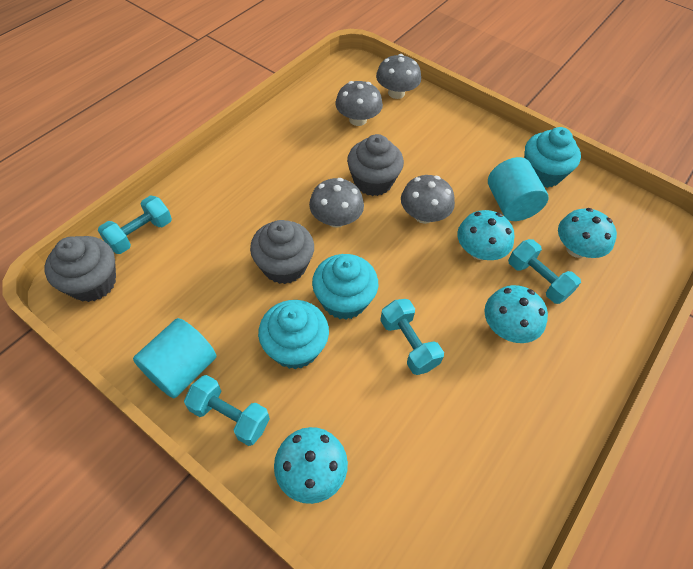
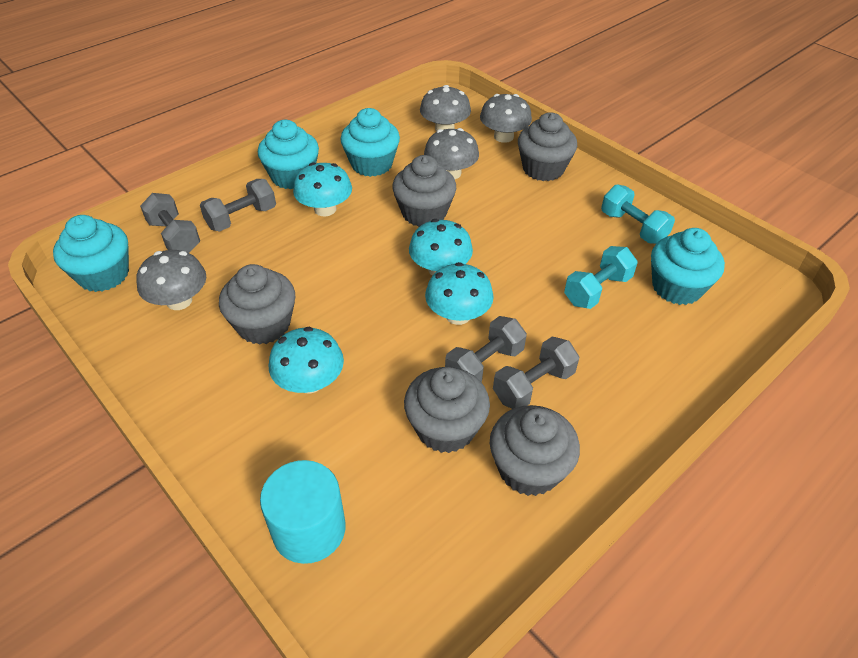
grey cupcake: [45,236,116,302] [250,220,314,284] [347,134,404,196] = 3 -> [219,264,295,345] [392,155,456,227] [404,367,490,453] [490,405,580,496] [518,113,577,181] = 5
grey dumbbell: none = 0 -> [140,193,200,253] [200,179,276,232] [445,316,527,383] [493,337,579,409] = 4
turquoise cupcake: [258,300,329,369] [312,254,378,320] [524,127,581,188] = 3 -> [53,215,129,292] [258,120,319,189] [340,108,400,177] [651,228,725,305] = 4
turquoise cylinder: [133,318,216,398] [488,157,549,221] = 2 -> [260,460,346,564] = 1
turquoise dumbbell: [98,196,172,254] [184,375,270,446] [380,299,444,375] [508,239,581,304] = 4 -> [564,246,638,309] [601,184,675,244] = 2

